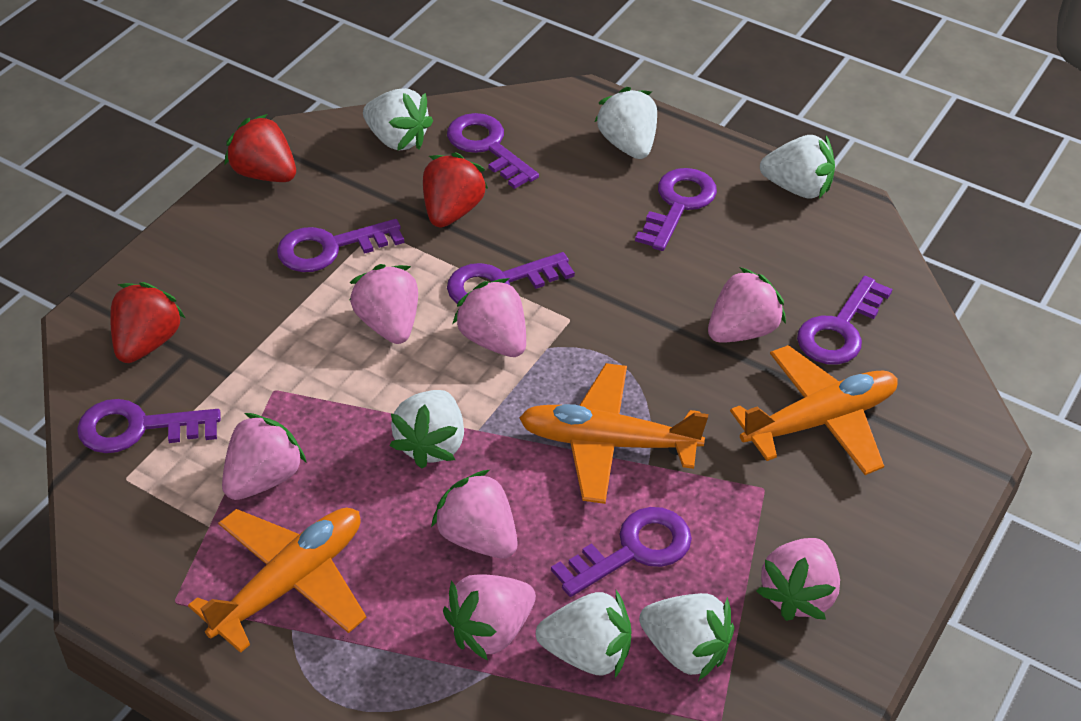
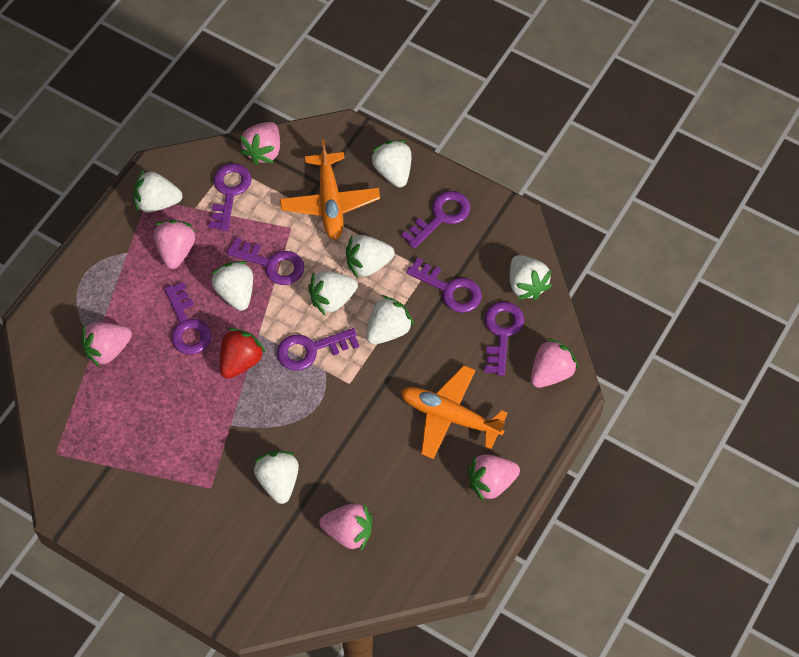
orange plane: [188,508,366,653] [519,363,708,504] [730,345,898,475] = 3 -> [280,139,380,240] [401,365,508,459] = 2
pink strawberry: [222,413,307,500] [349,264,418,344] [431,470,518,559] [443,574,536,661] [452,278,526,357] [708,267,786,343] [756,538,840,621] = 7 -> [81,322,132,368] [154,220,195,269] [240,122,280,165] [319,503,372,551] [467,455,520,502] [531,338,579,388] = 6
red strawberry: [110,282,186,363] [224,114,296,182] [423,153,488,228] = 3 -> [220,328,266,379] = 1
white strawberry: [363,88,433,151] [390,390,464,469] [536,590,631,678] [594,87,657,159] [639,593,734,680] [760,135,835,198] = 6 -> [133,170,182,212] [211,261,253,311] [254,451,299,504] [308,271,358,315] [346,235,395,279] [366,295,414,345] [371,140,411,187] [510,255,552,300] = 8

